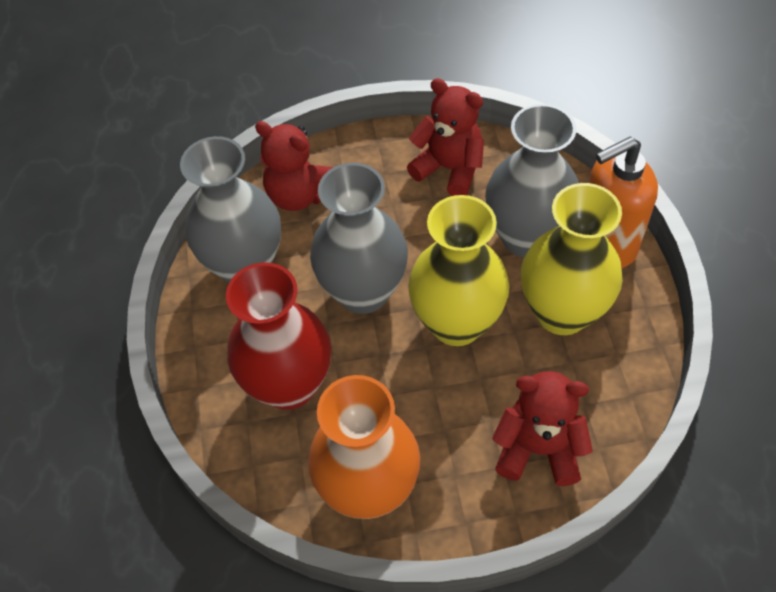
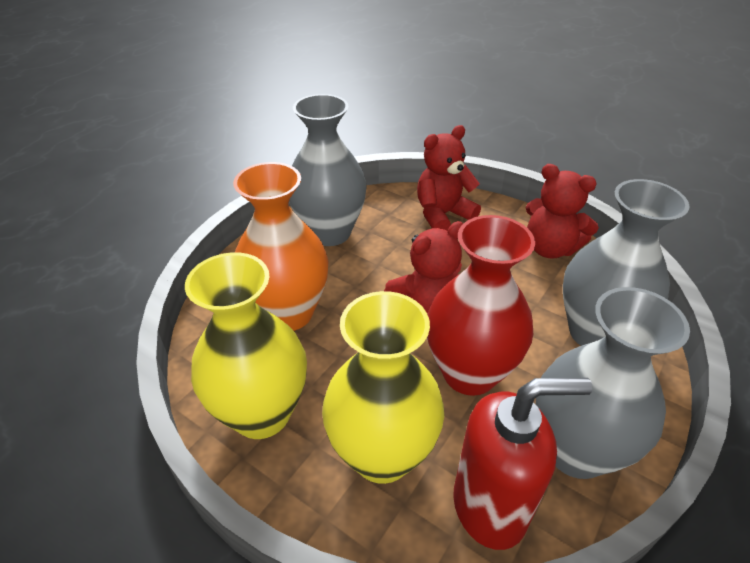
orange soap dispenser: [589,136,658,268] = 1 -> none = 0
red soap dispenser: none = 0 -> [453,378,593,550] = 1

